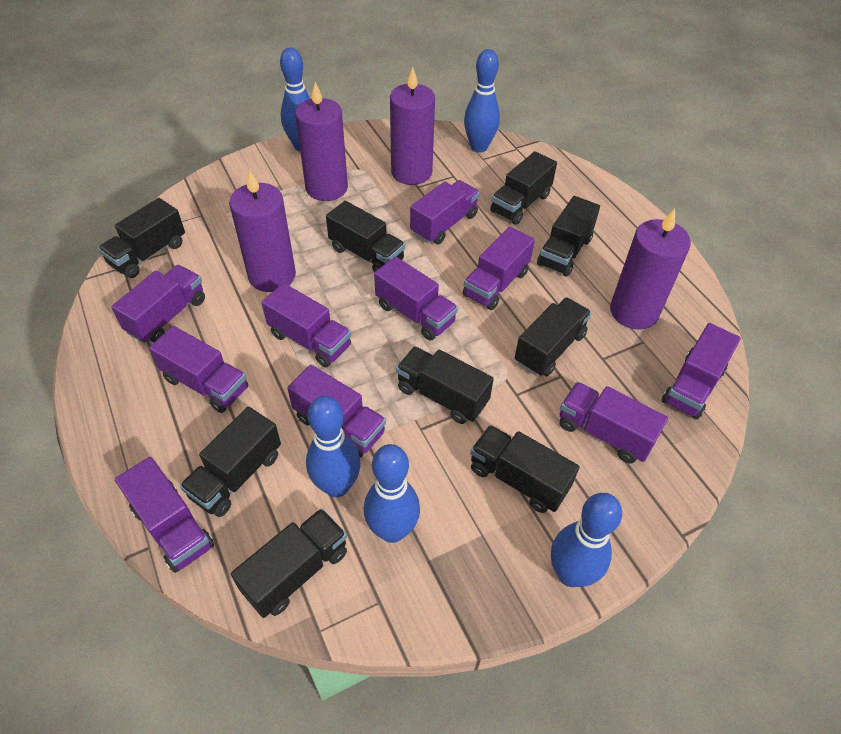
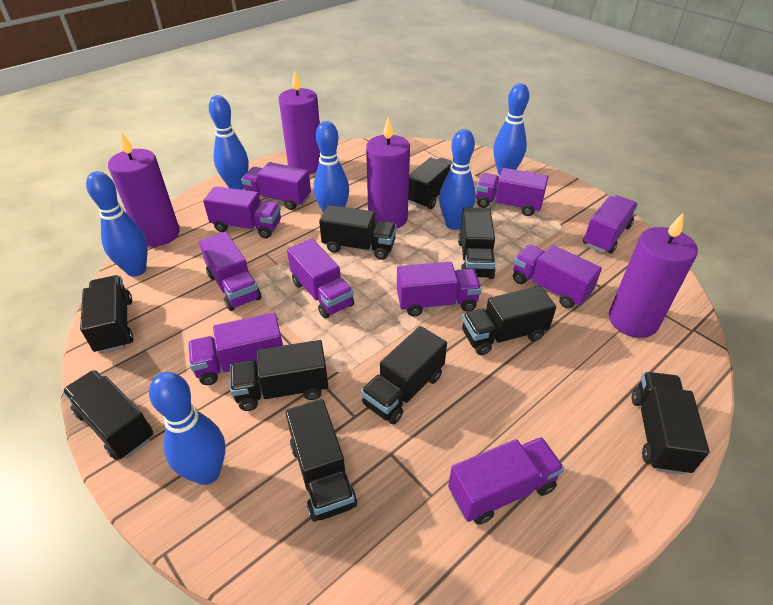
black truck: [98,198,185,278] [180,407,281,517] [231,508,347,618] [326,201,405,272] [396,346,494,424] [470,425,579,513] [490,151,557,225] [515,297,592,376] [537,196,600,276] = 9 -> [63,370,153,460] [80,275,133,354] [230,340,328,411] [286,399,357,522] [319,205,397,260] [361,326,447,424] [408,157,452,209] [458,207,496,279] [462,286,556,355] [632,372,710,475] = 10
blue bowling pin: [280,47,310,151] [306,396,361,497] [364,444,420,543] [464,49,500,152] [551,493,622,587] = 5 -> [86,171,148,277] [149,372,225,485] [209,95,249,190] [314,121,349,212] [439,129,476,230] [494,83,529,176] = 6

